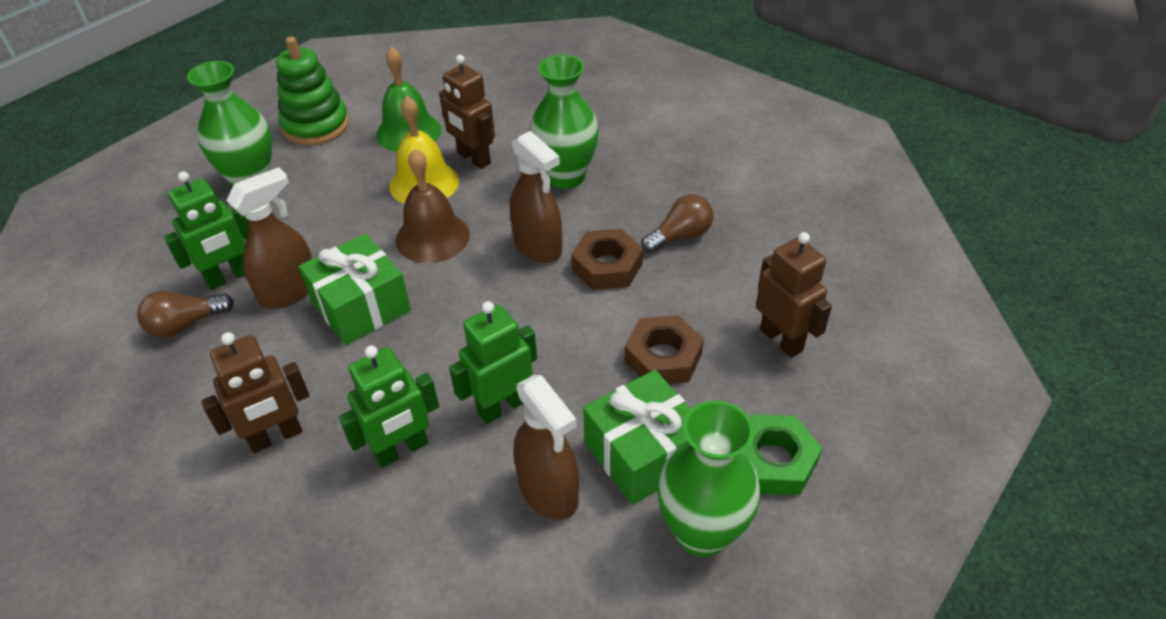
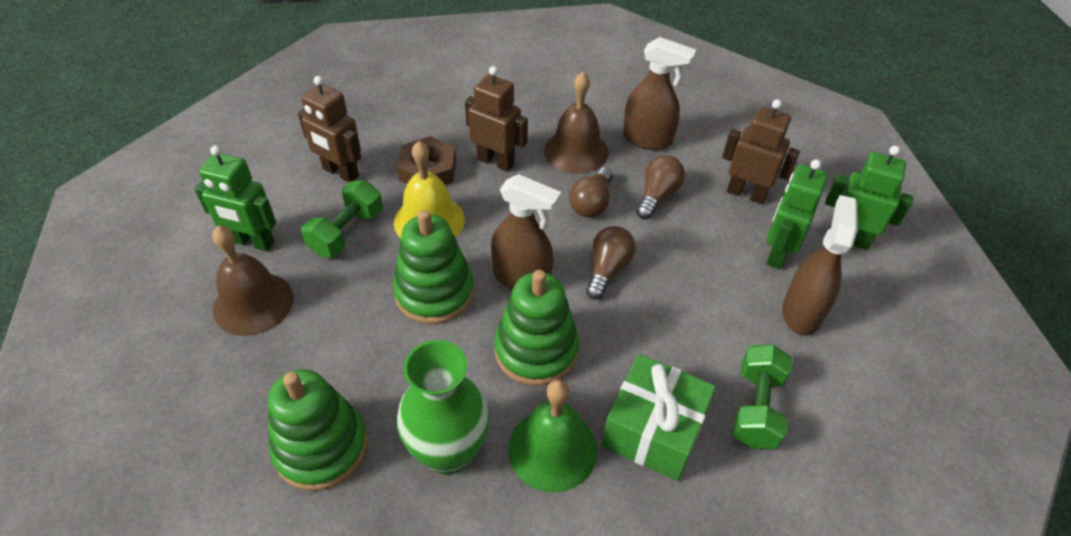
brown bell: [395,149,470,263] = 1 -> [212,225,294,336] [544,72,609,174] = 2
brown light bulb: [137,291,234,338] [641,194,713,253] = 2 -> [569,167,613,218] [586,226,636,300] [636,155,685,219] = 3
brown nut: [571,229,643,290] [625,315,704,384] = 2 -> [397,136,456,185] = 1
green dumbbell: none = 0 -> [301,180,383,257] [733,344,793,449] = 2
green gift: [299,234,411,345] [583,370,691,505] = 2 -> [602,354,716,481] = 1
green nut: [743,415,822,495] = 1 -> none = 0
green stacking toy: [276,37,349,145] = 1 -> [268,369,368,491] [393,210,474,324] [494,270,579,386] = 3
green vase: [187,61,272,187] [530,55,599,189] [657,400,760,557] = 3 -> [397,340,490,475] = 1

